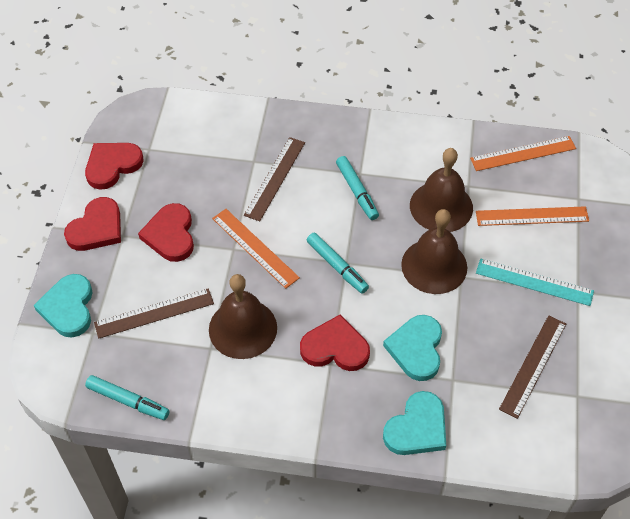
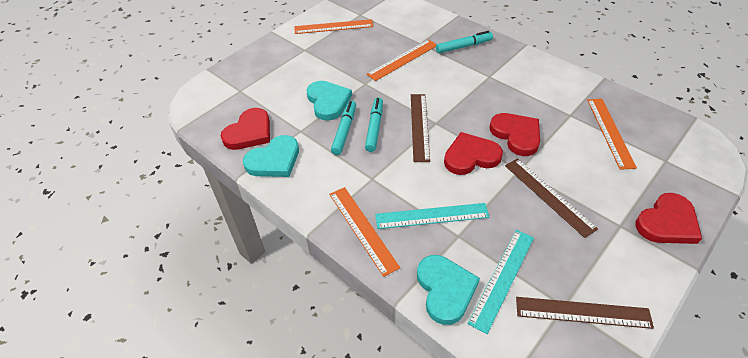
brown bell: [209,274,277,359] [401,209,467,294] [410,148,473,232] = 3 -> none = 0
orange ruler: [212,209,300,289] [470,136,576,171] [476,206,589,226] = 3 -> [295,19,373,34] [329,187,400,277] [366,39,437,81] [587,99,637,170] = 4
turquoise ruler: [476,258,594,306] = 1 -> [375,203,490,229] [468,230,534,334] = 2

